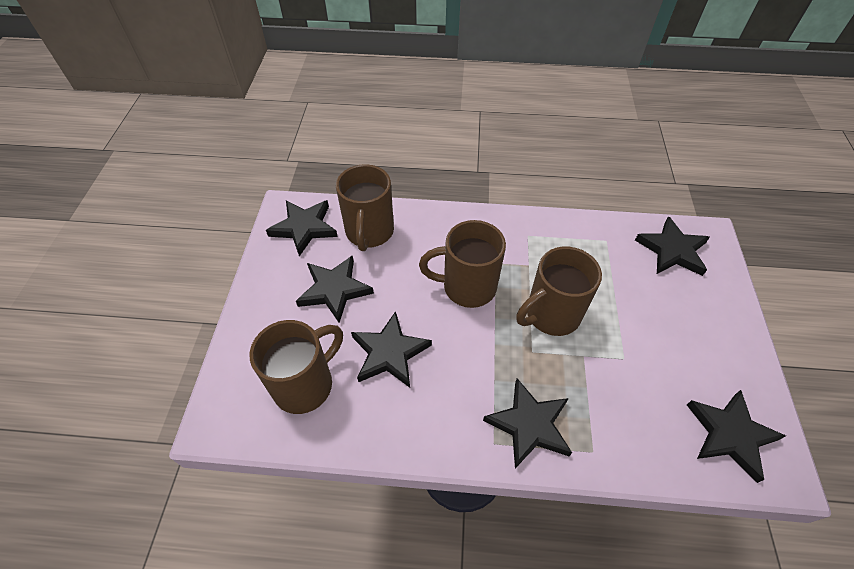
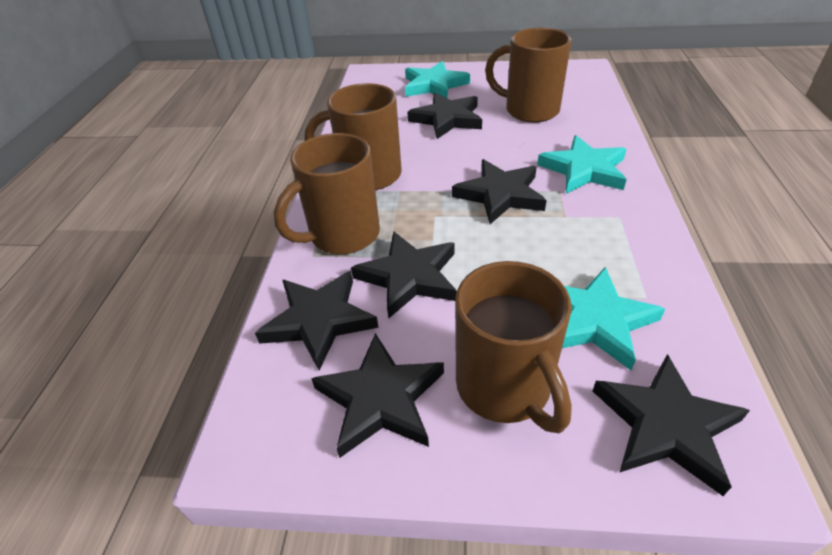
turquoise star: none = 0 -> [405,61,470,98] [537,135,627,194] [562,267,665,370] = 3

